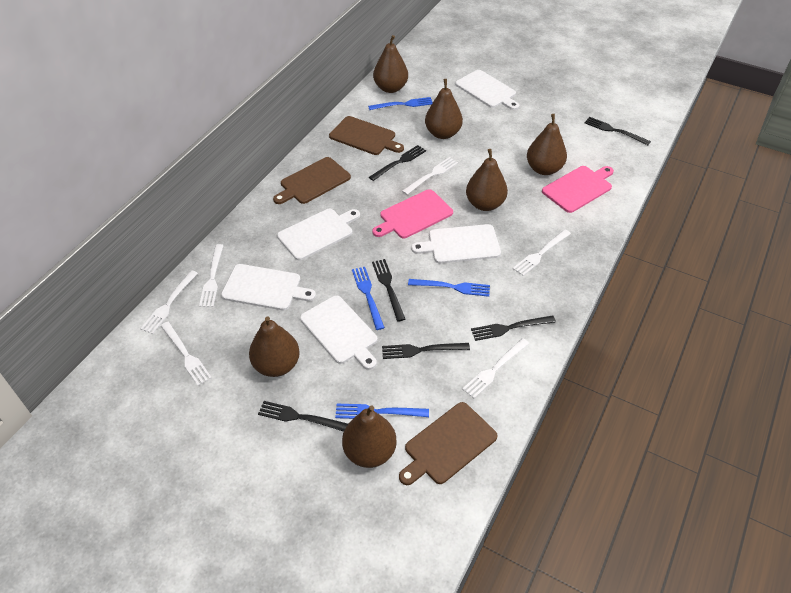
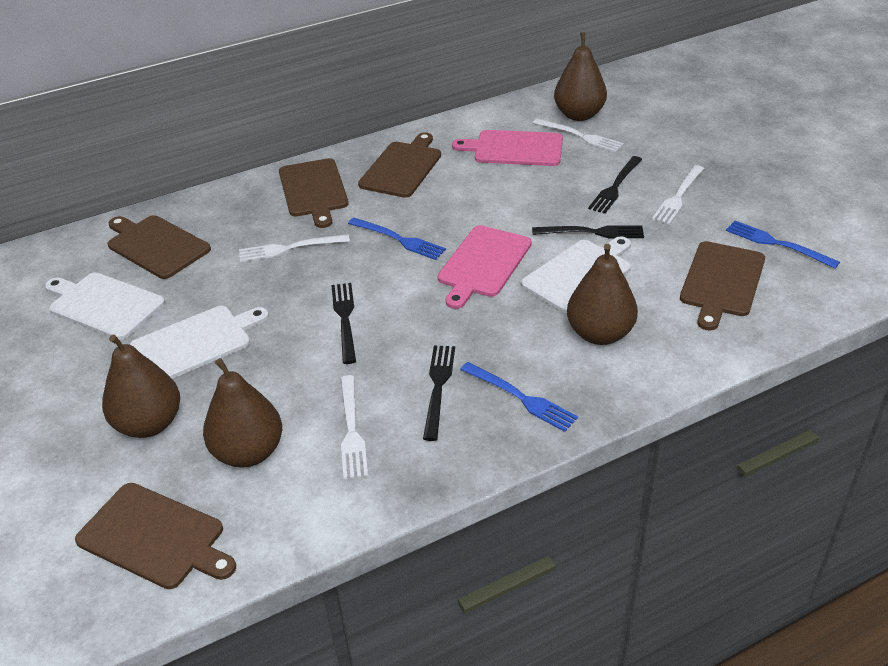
black fork: [258,401,348,432] [369,145,426,181] [372,259,405,322] [382,343,470,359] [471,316,556,341] [585,117,651,145] = 6 -> [331,283,356,364] [423,346,455,441] [532,225,644,238] [588,156,642,214] = 4
blue fork: [335,404,429,419] [352,267,385,330] [368,97,433,110] [408,279,490,297] = 4 -> [348,218,446,260] [460,362,578,432] [726,221,840,269] = 3
brown cutting board: [273,157,351,204] [329,116,404,155] [399,402,498,485] = 3 -> [75,483,236,589] [108,215,211,279] [279,158,349,228] [358,132,441,198] [680,241,765,331] = 5
brown pear: [249,316,300,377] [342,406,397,468] [373,35,408,93] [425,79,463,139] [466,149,508,211] [527,114,567,175] = 6 -> [102,335,180,438] [203,358,282,467] [554,32,607,121] [567,244,638,345] = 4
white cutting board: [221,264,316,310] [277,209,360,261] [300,295,377,370] [411,224,501,263] [455,70,519,110] = 5 -> [45,272,165,340] [130,306,269,379] [521,236,631,313] = 3
white fork: [140,270,198,334] [161,322,212,386] [199,244,224,307] [402,157,458,195] [462,338,529,398] [513,230,571,276] = 6 -> [239,234,350,262] [341,375,368,479] [533,118,624,152] [652,165,704,224] = 4

